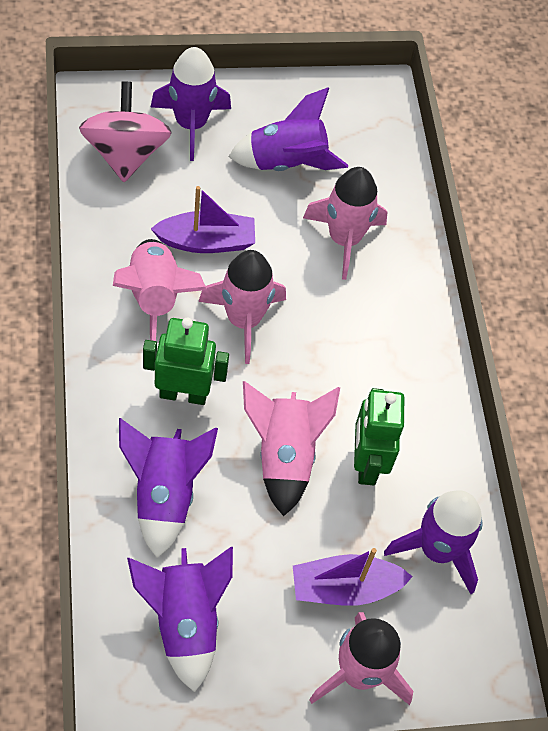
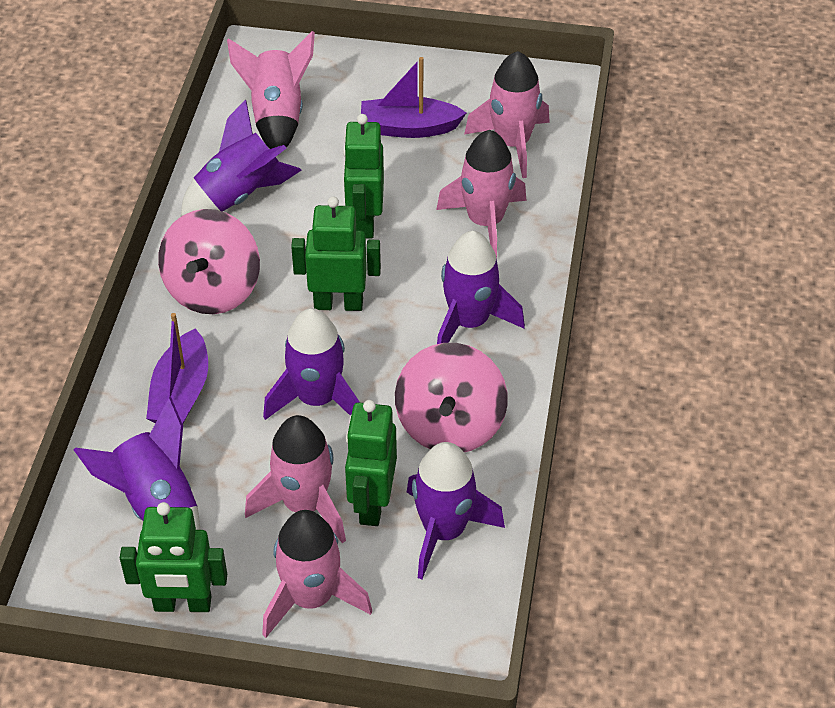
green robot: [143,318,229,405] [354,388,404,486] = 2 -> [120,502,227,612] [291,197,381,311] [343,114,384,239] [345,400,397,526] = 4
pink spinning top: [79,81,172,182] = 1 -> [158,209,260,314] [395,343,508,452] = 2

